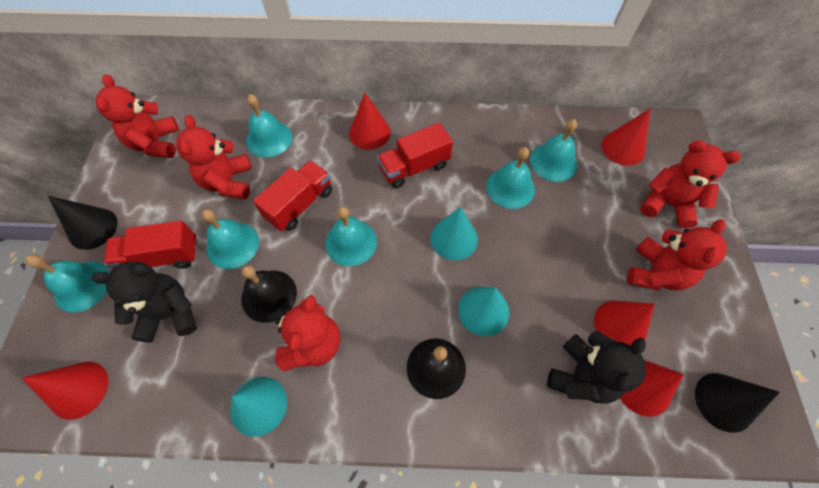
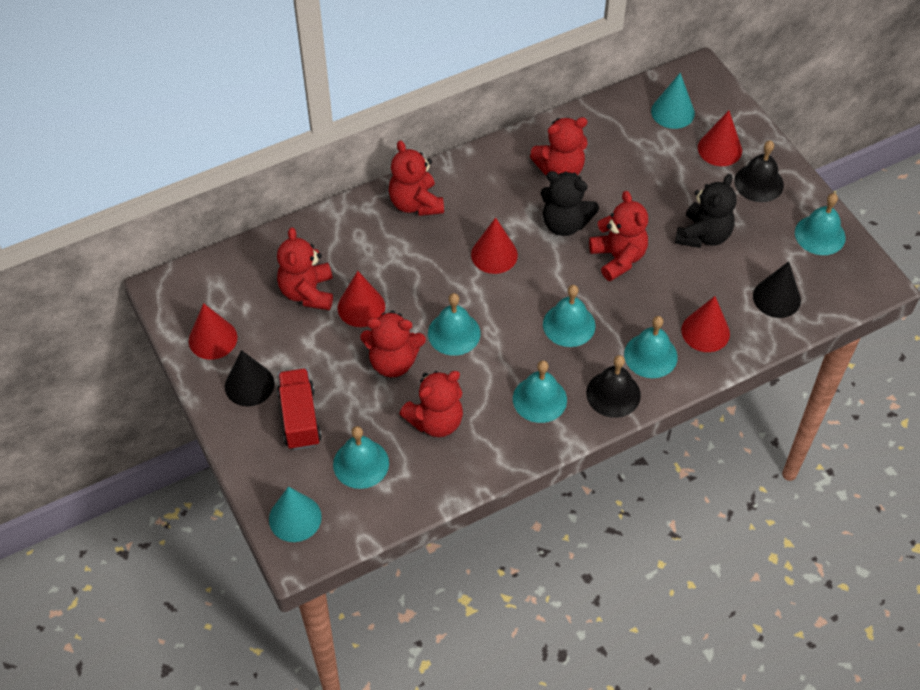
red teddy bear: [96,74,179,158] [176,115,252,199] [275,295,340,371] [627,219,727,290] [640,140,741,229] = 5 -> [277,227,333,310] [360,310,426,377] [389,140,444,216] [399,371,463,437] [530,117,588,176] [589,191,648,281] = 6
red truck: [104,220,197,269] [253,160,332,231] [377,123,453,188] = 3 -> [277,368,321,450] = 1
turquoise cone: [230,377,287,437] [431,207,478,260] [458,287,510,336] = 3 -> [269,486,322,542] [651,73,695,129] = 2

